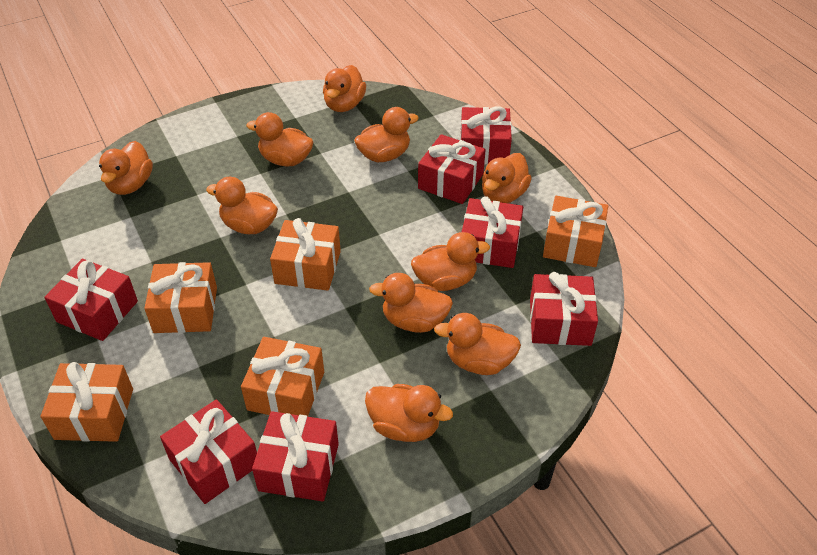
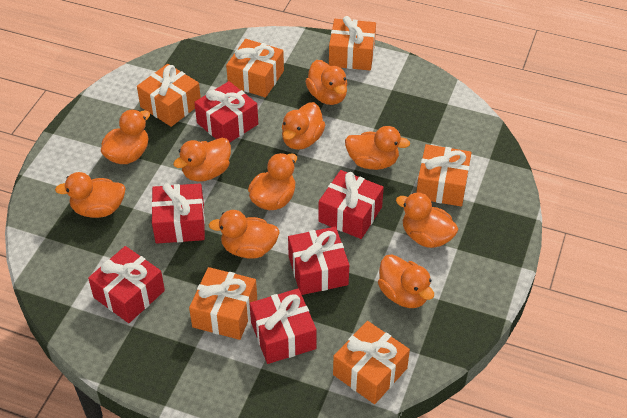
orange gift: [41,362,133,442] [144,262,217,333] [241,337,324,416] [270,218,341,291] [543,196,608,267] = 5 -> [137,64,201,127] [189,267,257,340] [226,39,284,98] [329,16,376,70] [333,321,410,404] [416,144,471,206] = 6
red gift: [44,259,138,341] [160,399,257,504] [252,411,339,501] [418,134,486,204] [460,106,512,164] [462,196,523,268] [530,272,598,346] = 7 -> [88,246,165,323] [151,183,205,244] [194,81,258,143] [249,288,317,364] [288,227,349,295] [319,170,384,239] = 6

